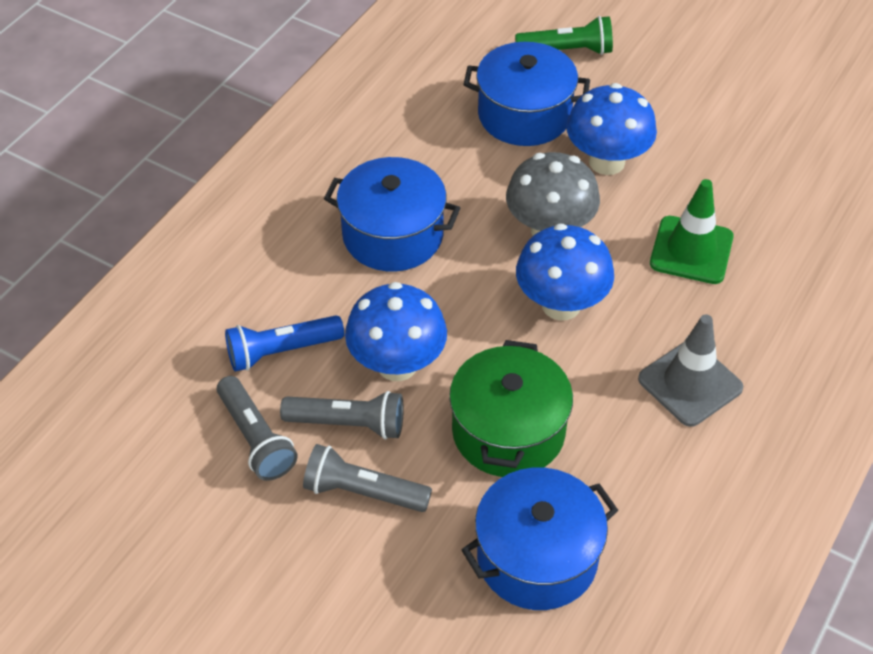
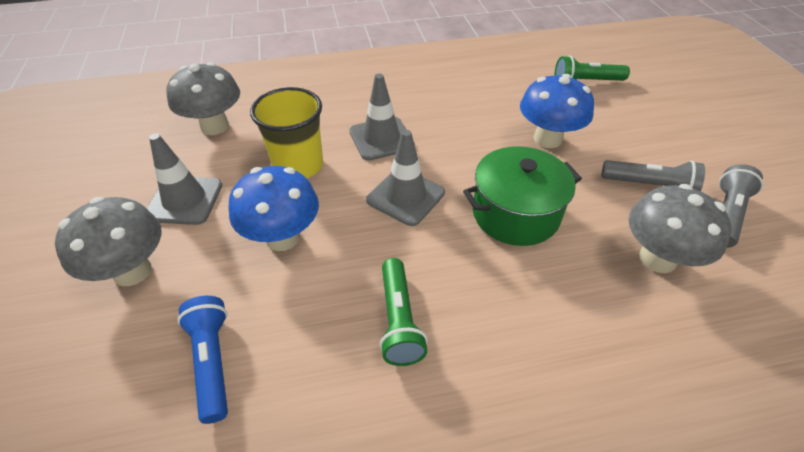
blue mushroom: [345,282,447,381] [516,223,614,321] [567,83,657,175] = 3 -> [228,166,319,251] [520,74,594,148] = 2
blue pot: [324,157,460,271] [462,468,618,610] [463,42,590,146] = 3 -> none = 0
green flashlight: [515,16,613,55] = 1 -> [380,258,428,366] [555,55,630,81] = 2
green traffic cone: [650,179,734,284] = 1 -> none = 0
grey flashlight: [217,376,298,481] [280,391,404,439] [303,444,432,512] = 3 -> [601,160,705,191] [719,164,763,248] = 2
grey mushroom: [506,152,600,236] = 1 -> [55,197,162,286] [166,62,240,135] [628,184,732,273] = 3
grey traffic cone: [638,314,743,427] = 1 -> [147,133,222,225] [349,74,415,161] [366,130,445,226] = 3
yellow cup: none = 0 -> [250,87,323,178] = 1

